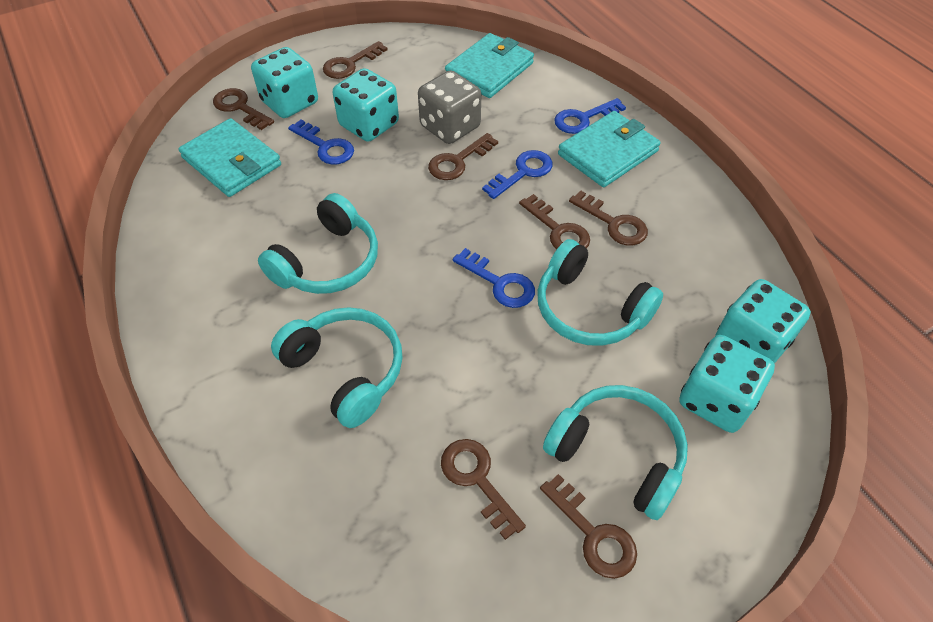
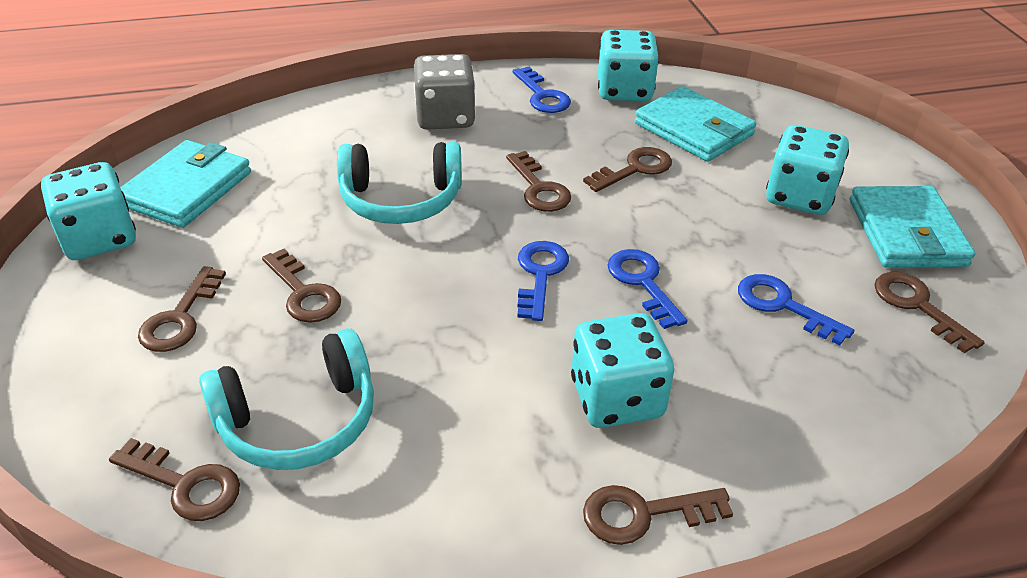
turquoise headphones: [258,193,378,294] [271,307,403,428] [537,239,663,346] [543,385,688,520] = 4 -> [199,328,374,470] [337,142,462,224] = 2

